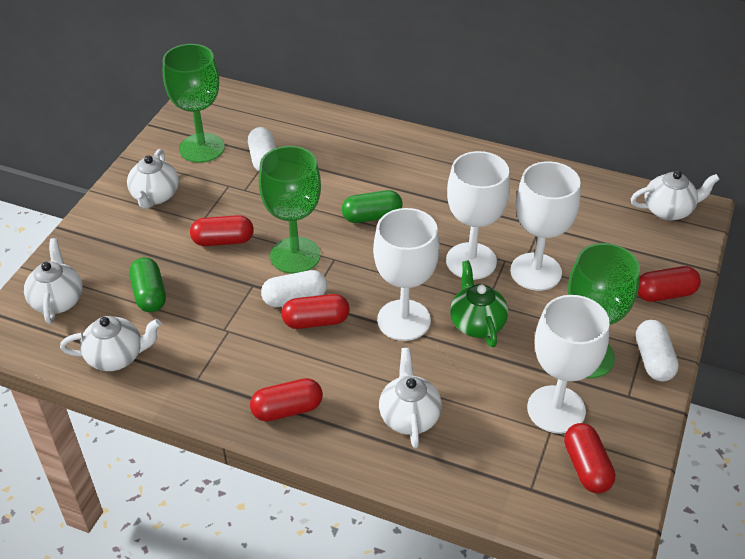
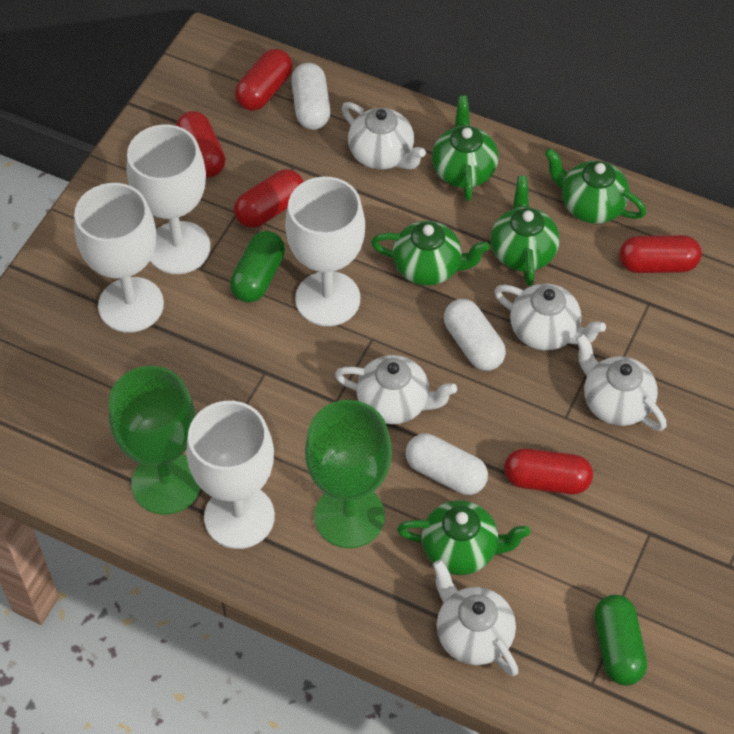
green goblet: [163,44,225,163] [259,146,321,274] [568,243,640,378] = 3 -> [109,366,200,515] [305,400,392,548] = 2
green teapot: [450,260,508,347] = 1 -> [371,221,489,286] [397,500,530,575] [432,96,499,201] [491,176,560,286] [545,148,646,224] = 5

